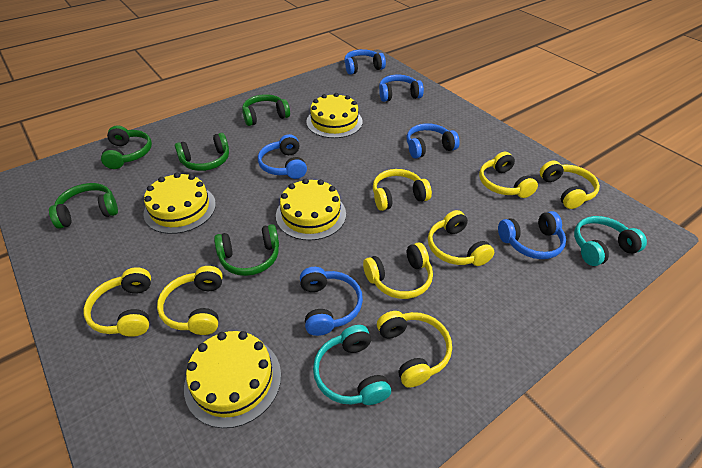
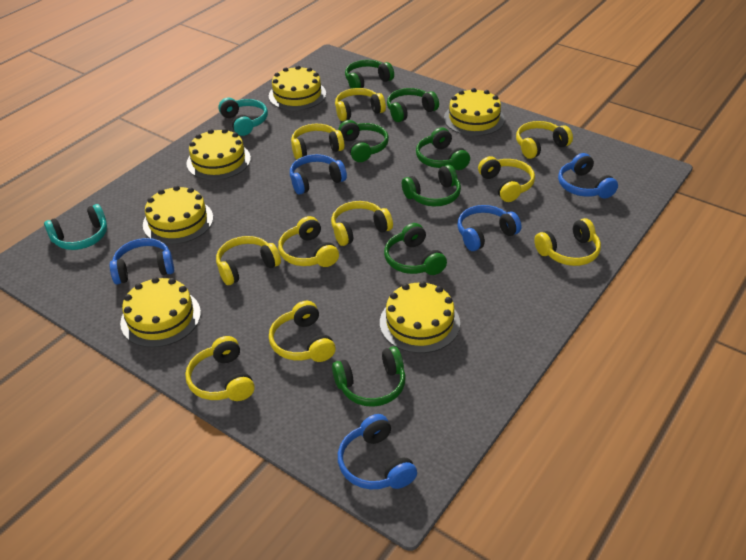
blue headphones: [258,134,307,179] [300,267,363,336] [344,49,386,75] [379,75,424,102] [407,123,460,159] [498,211,566,259] = 6 -> [110,238,174,284] [290,154,347,195] [338,414,417,489] [458,205,522,251] [558,153,618,199] = 5
green headphones: [49,183,118,229] [101,125,152,169] [175,133,229,171] [214,224,279,276] [242,94,290,126] = 5 -> [332,346,406,407] [339,120,389,162] [345,60,394,89] [384,223,447,275] [387,88,439,122] [402,165,461,206] [416,127,470,170] = 7
yellow cake: [143,173,216,234] [184,331,281,428] [276,178,346,240] [306,93,363,138] = 4 -> [120,277,201,348] [143,185,213,244] [186,128,251,180] [269,65,326,110] [380,281,460,353] [444,88,505,136] = 6
yellow headphones: [84,267,151,337] [157,266,223,335] [363,242,433,299] [373,169,432,211] [377,311,452,388] [428,210,494,266] [479,152,538,198] [540,161,600,209] = 8 -> [185,336,255,401] [216,236,281,285] [269,301,336,362] [278,216,339,267] [291,124,344,160] [331,201,393,246] [335,88,386,121] [478,156,535,202] [516,121,573,159] [534,218,601,266] = 10

